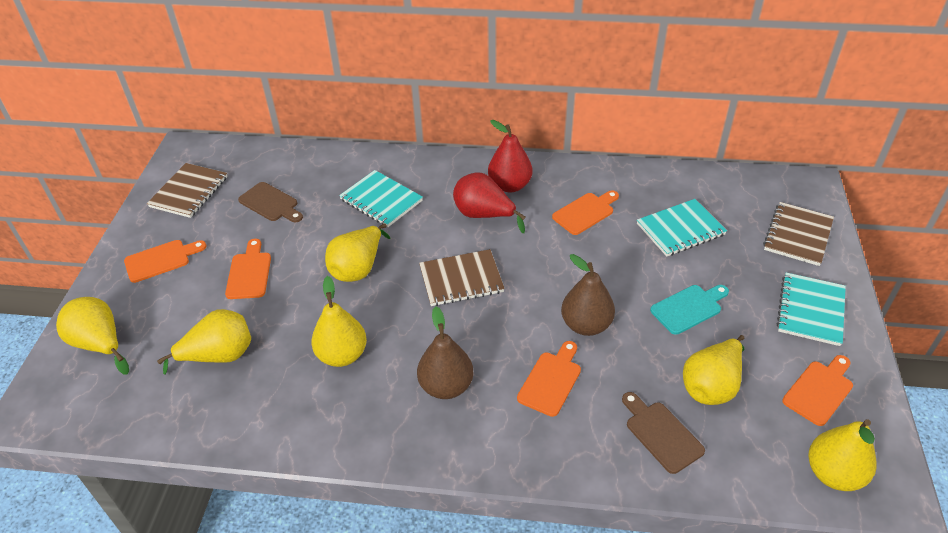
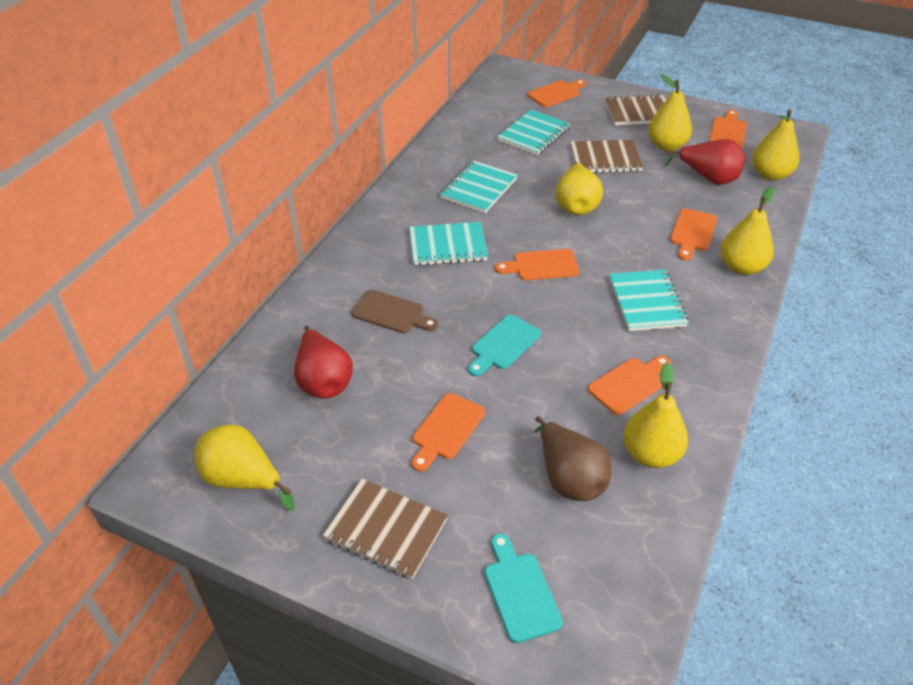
brown cutting board: [238,182,303,222] [622,392,705,474] = 2 -> [352,290,438,333] = 1
brown pear: [417,306,474,399] [561,254,615,336] = 2 -> [534,416,612,501] = 1
orange cutting board: [124,240,207,283] [225,239,271,299] [517,341,581,417] [552,190,619,235] [782,355,853,426] = 5 -> [412,393,485,472] [495,249,579,280] [528,80,586,107] [588,356,671,415] [670,208,717,260] [709,110,747,149] = 6
turquoise cutting board: [650,285,729,335] = 1 -> [468,315,541,376] [485,533,563,643] = 2
turquoise notebook: [339,170,423,227] [637,199,727,257] [777,273,846,346] = 3 -> [409,222,488,266] [440,161,518,213] [497,110,570,155] [609,270,689,331] = 4

